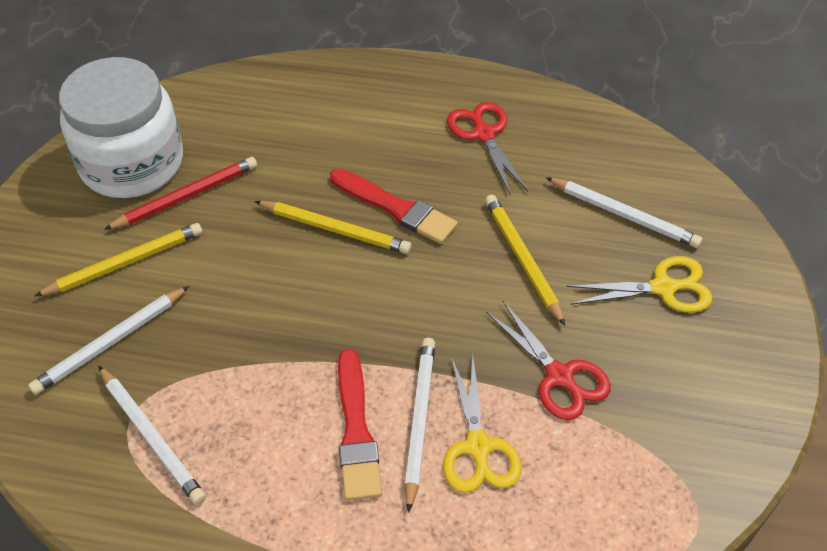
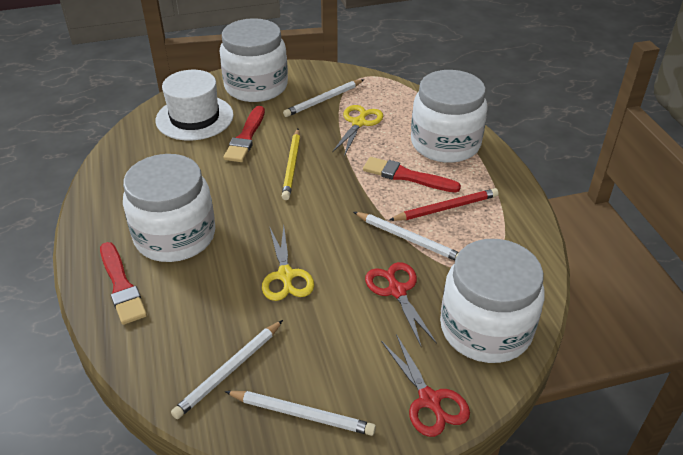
red brush: [330,169,458,244] [338,349,382,501] = 2 -> [100,242,147,325] [223,106,265,162] [363,157,461,192] = 3
white hat: none = 0 -> [156,70,234,141] = 1
white jar: [59,57,183,198] = 1 -> [123,154,215,262] [220,18,288,102] [411,70,488,163] [440,239,545,363] = 4
yellow pencil: [34,223,202,297] [254,201,412,254] [485,195,565,326] = 3 -> [282,129,300,200] = 1

